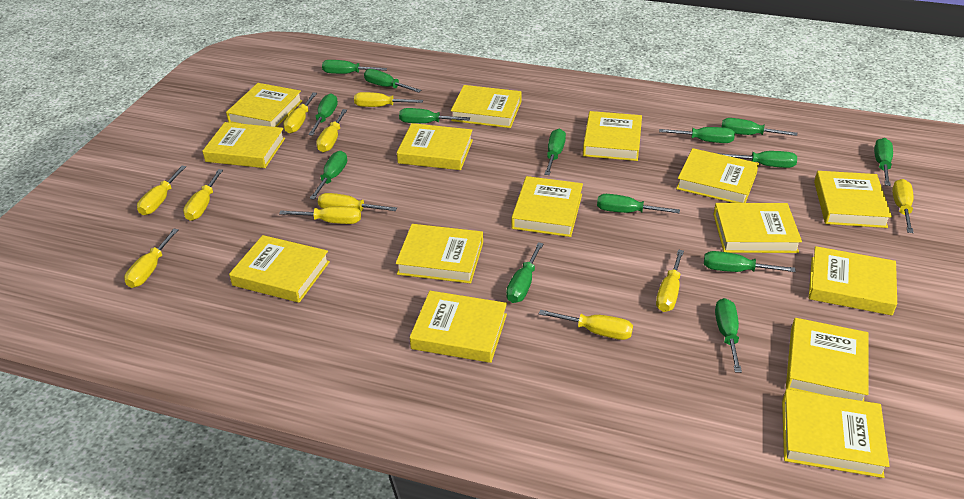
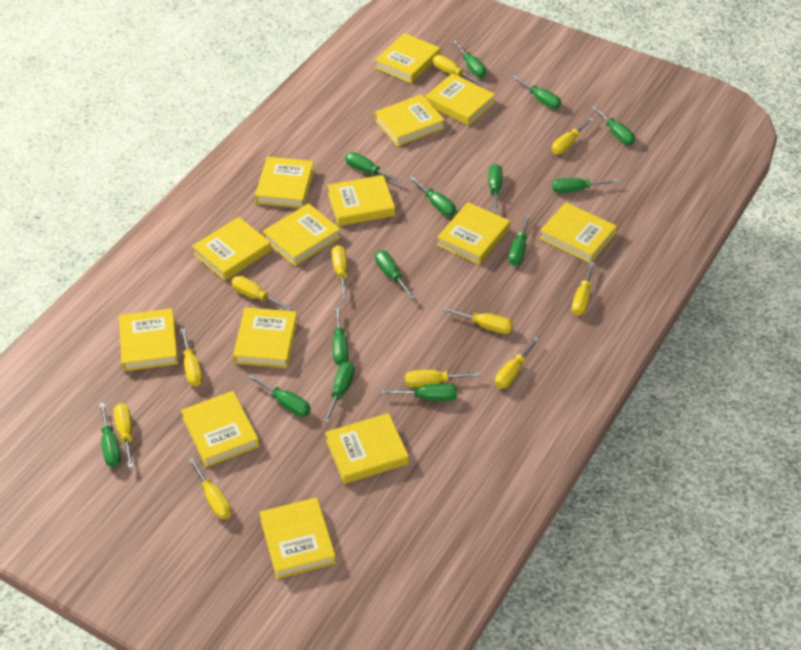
yellow book: [202,122,285,168] [226,83,303,127] [229,235,330,303] [396,224,483,284] [397,123,473,170] [410,291,507,363] [451,85,522,128] [511,176,583,237] [583,111,642,161] [676,148,759,203] [713,203,802,253] [782,389,889,478] [786,318,869,401] [809,246,897,316] [814,171,892,228] = 15 -> [119,308,178,371] [181,391,259,467] [192,217,271,281] [233,307,297,368] [255,157,314,208] [259,497,336,579] [263,203,341,266] [325,413,409,484] [327,175,395,226] [375,33,440,83] [375,94,445,146] [425,73,496,126] [437,202,510,265] [539,202,617,263] = 14

